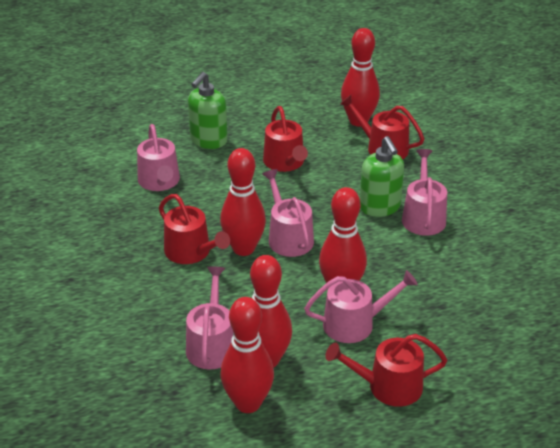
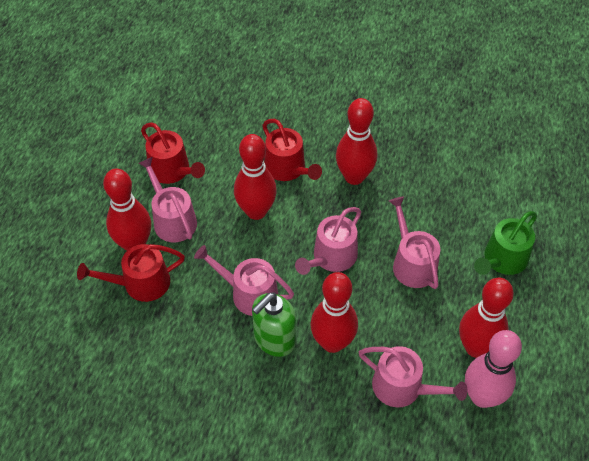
green soap dispenser: [188,72,228,149] [360,136,404,217] = 2 -> [252,292,296,357] = 1
green watering can: none = 0 -> [474,211,537,275] = 1
pink bowling pin: none = 0 -> [465,330,522,408] = 1
red watering can: [159,194,230,264] [263,106,308,172] [325,334,447,407] [340,95,424,159] = 4 -> [77,244,185,302] [141,122,205,184] [263,119,322,181] = 3

